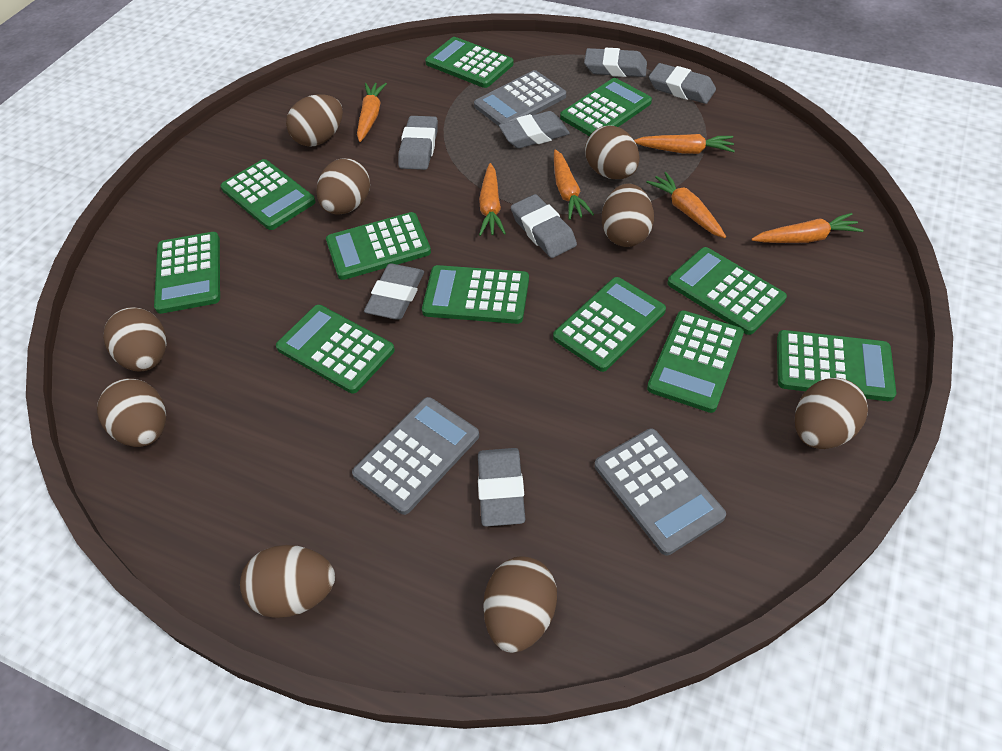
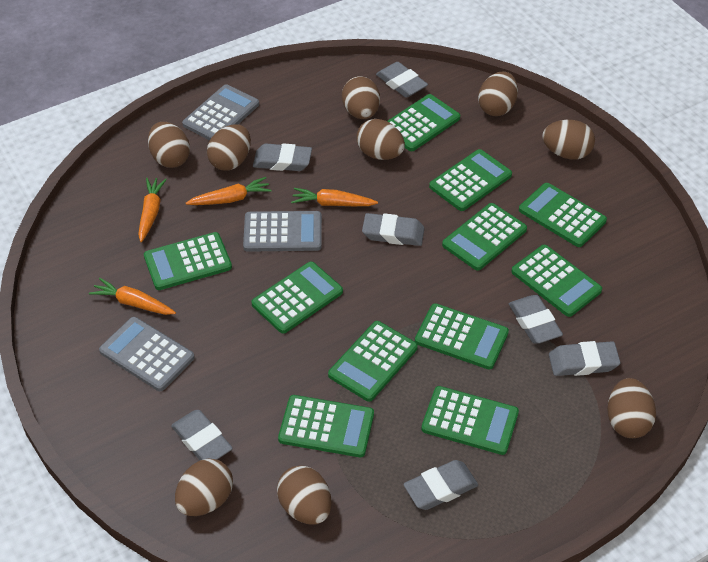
orange carrot: [357,83,387,142] [479,163,506,236] [554,149,594,220] [634,134,735,154] [646,172,726,238] [751,213,863,243] = 6 -> [89,278,176,315] [138,178,167,242] [186,177,272,205] [291,188,378,206] = 4

